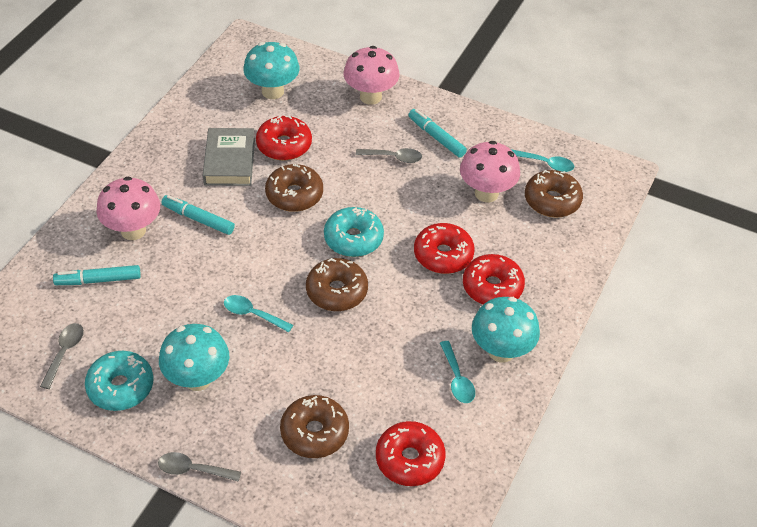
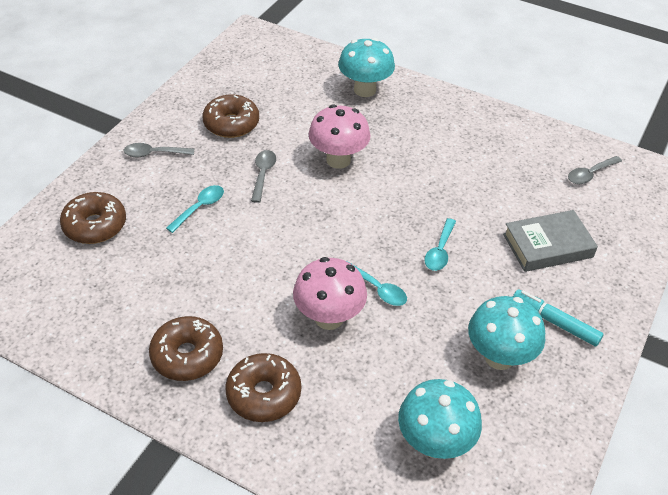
pink mushroom: [96,176,160,240] [344,46,399,105] [460,141,520,202] = 3 -> [293,257,367,330] [308,105,371,169] = 2
red donut: [256,115,312,160] [376,421,445,486] [414,223,475,274] [463,254,525,305] = 4 -> none = 0
turquoise donut: [85,351,153,411] [324,207,384,257] = 2 -> none = 0
turquoise marker: [53,265,141,285] [161,195,235,235] [409,109,467,158] = 3 -> [513,290,603,347] = 1

